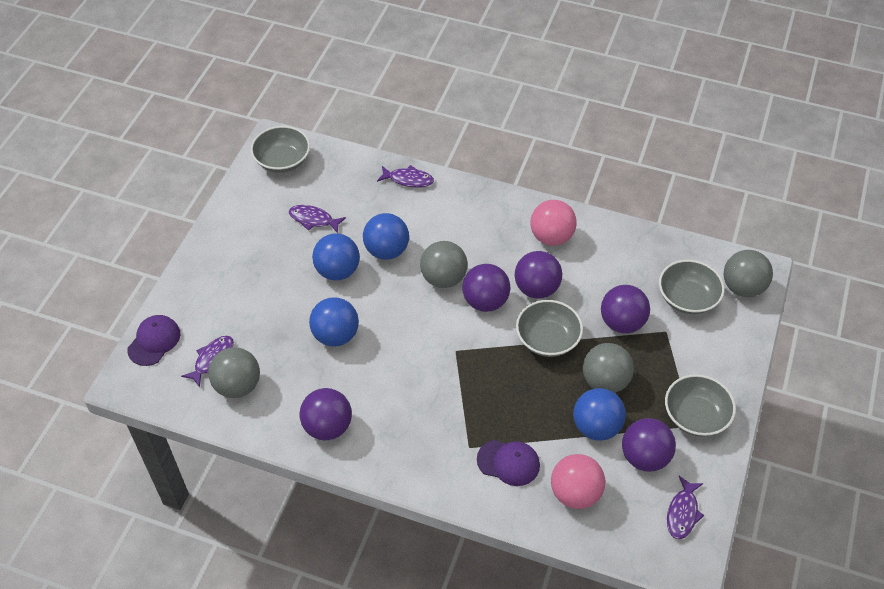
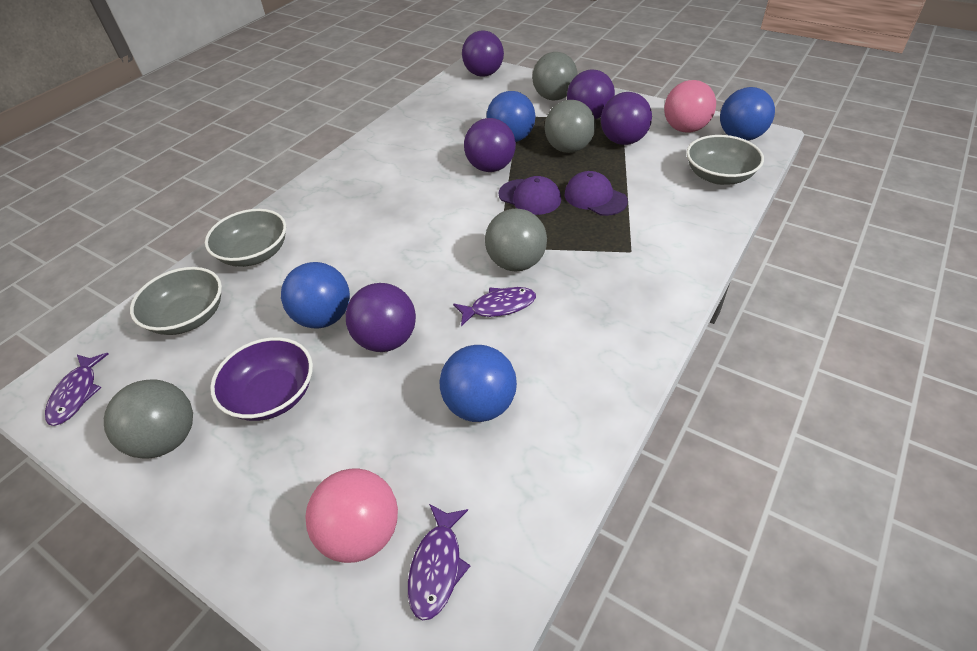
grey bowl: [251,126,310,173] [516,300,583,357] [659,260,725,314] [665,374,736,437] = 4 -> [130,267,222,335] [205,209,286,267] [686,135,764,185] = 3
purple bowl: none = 0 -> [210,337,313,421] = 1
purple fish: [181,336,234,388] [289,205,346,233] [377,165,434,188] [667,476,704,539] = 4 -> [45,353,108,426] [408,504,471,621] [453,287,536,326] = 3

